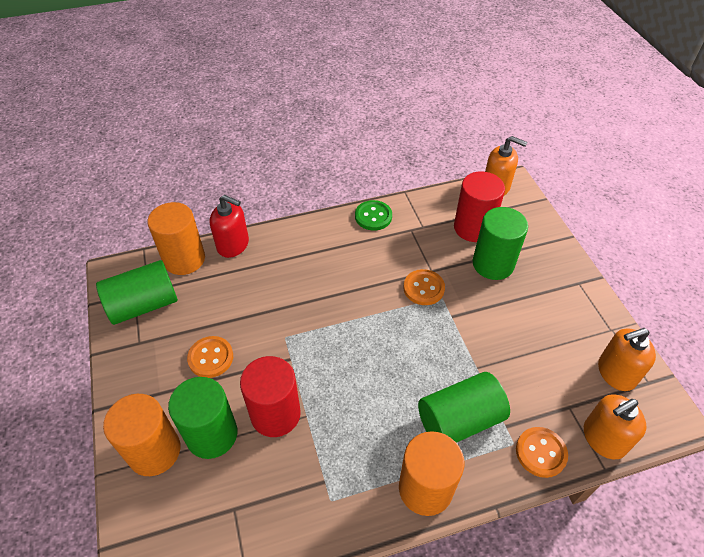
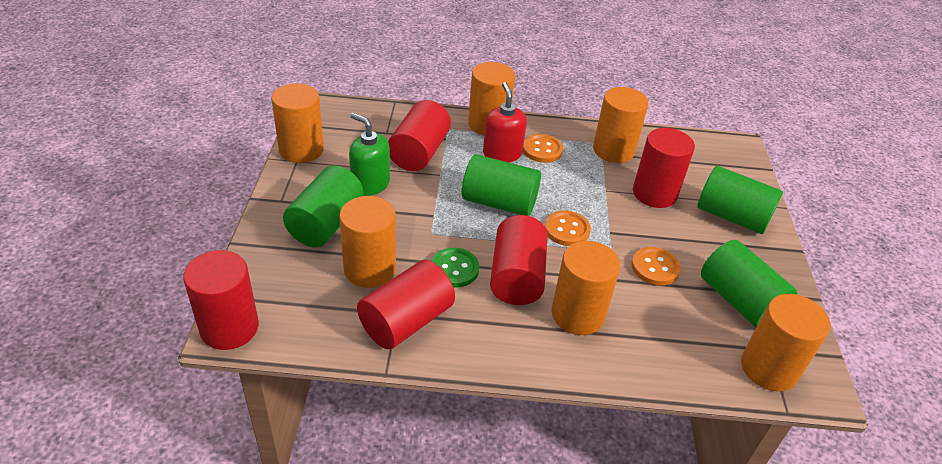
green soap dispenser: none = 0 -> [349,113,390,196] = 1
orange cylinder: [103,394,180,476] [147,202,205,275] [399,431,464,516] = 3 -> [271,83,324,163] [339,196,396,288] [468,62,515,136] [552,241,621,335] [593,87,649,163] [741,294,830,391] = 6
orange soap dispenser: [485,136,527,196] [584,394,647,459] [598,328,656,391] = 3 -> none = 0
red cylinder: [240,356,301,437] [454,171,505,242] = 2 -> [183,250,259,350] [357,260,455,349] [388,100,451,171] [490,215,548,305] [633,128,695,208] = 5

